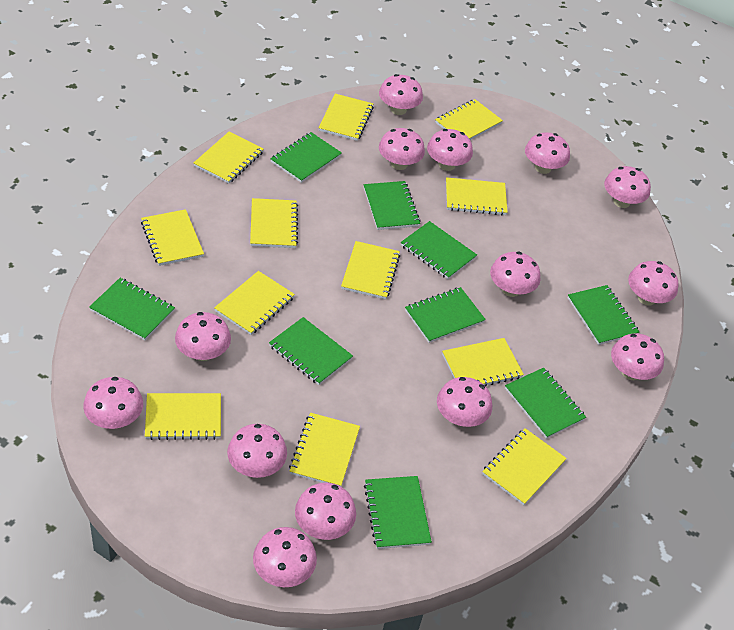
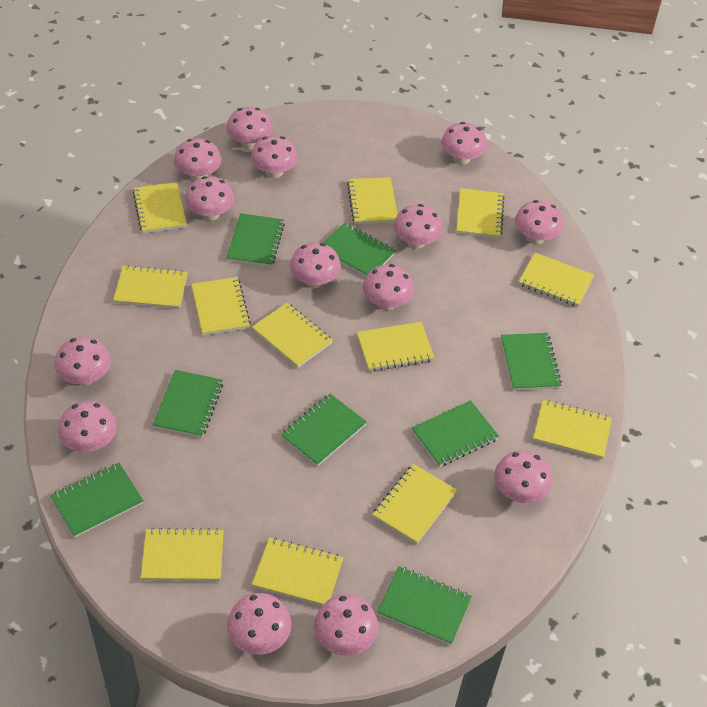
green notebook: [89,278,175,340] [269,317,353,385] [270,132,342,183] [364,181,420,230] [364,476,432,549] [401,221,477,279] [405,287,486,343] [505,368,586,439] [568,285,639,345] = 9 -> [50,463,144,538] [153,370,223,438] [227,213,285,267] [280,394,367,466] [323,222,396,277] [377,566,472,645] [412,400,499,467] [501,333,562,391] = 8

